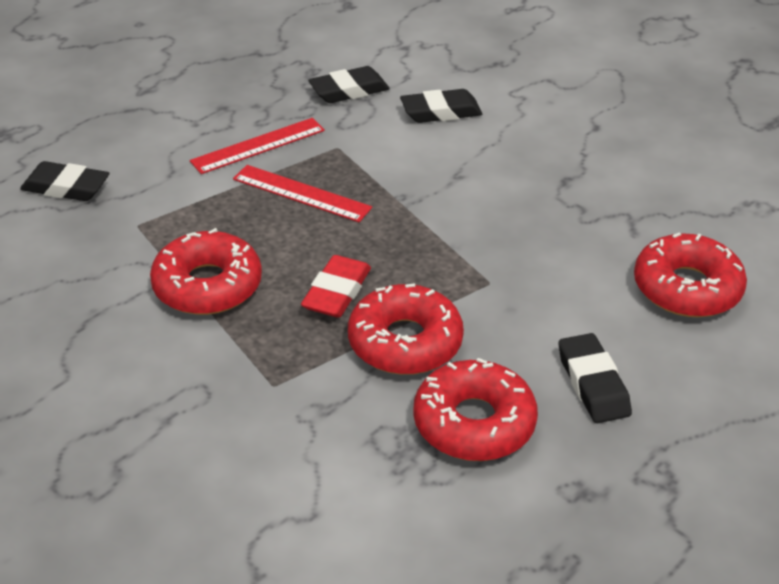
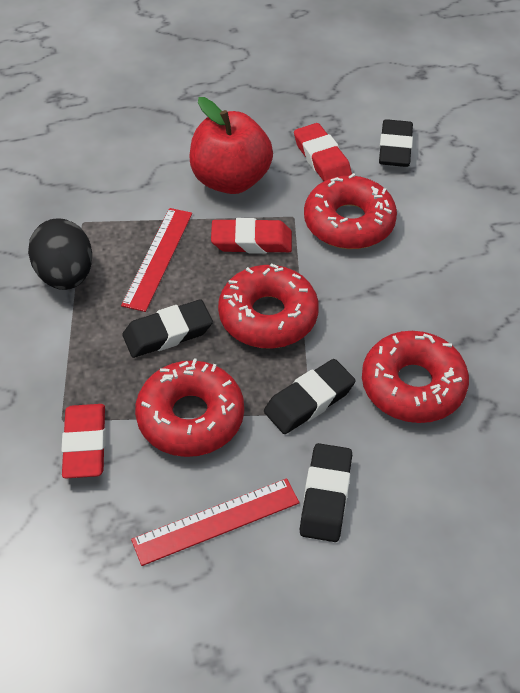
black egg: none = 0 -> [28,218,92,290] = 1
red apple: none = 0 -> [189,97,273,194] = 1
red eraser: [301,255,371,318] = 1 -> [61,404,106,479] [211,218,292,254] [294,123,352,181] = 3

